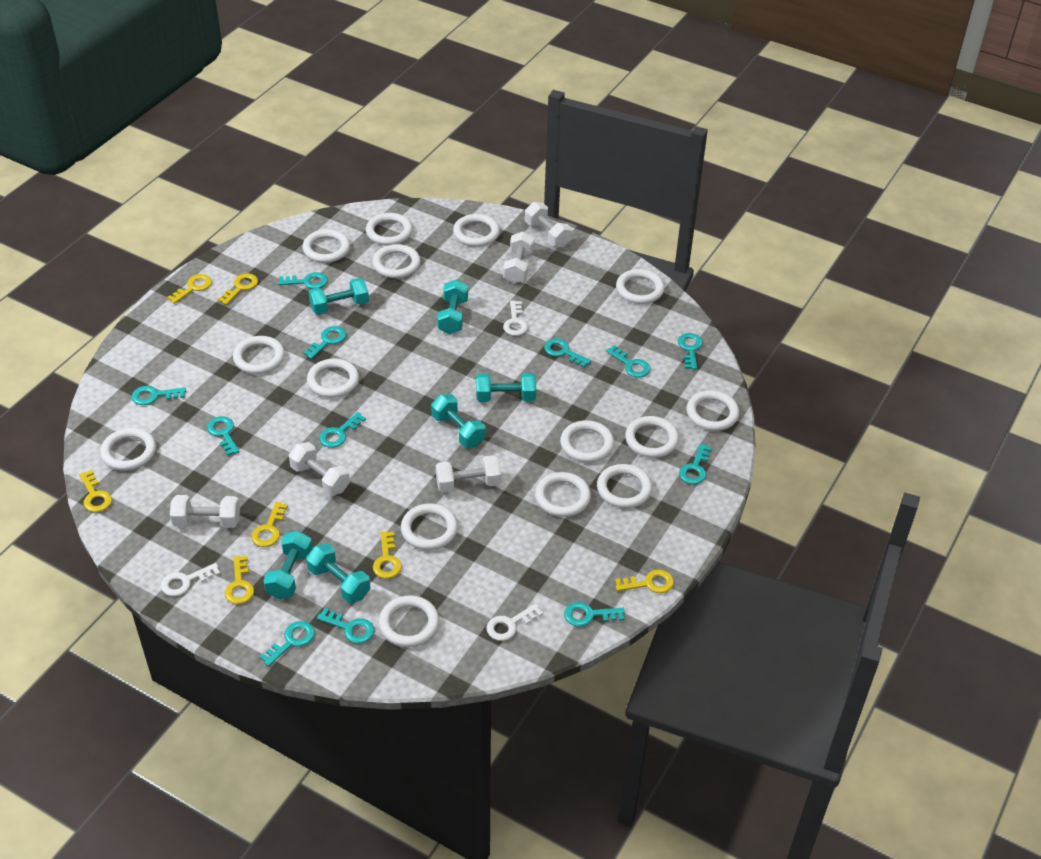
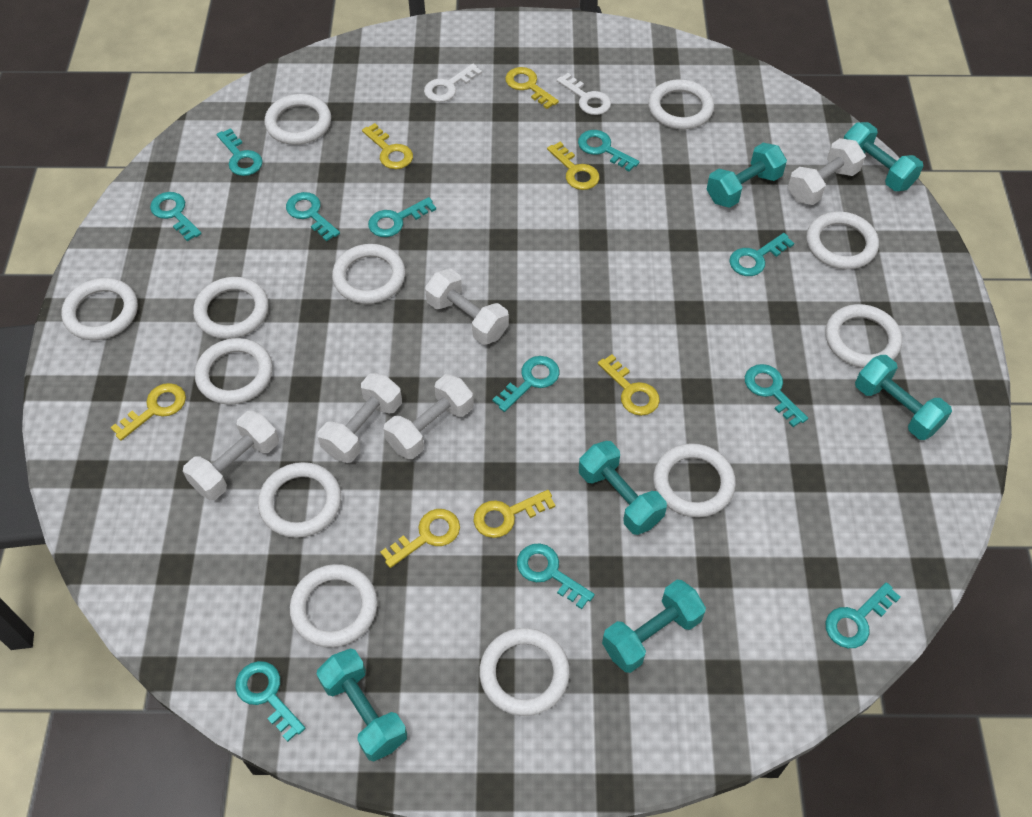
turquoise key: [131,386,186,405] [207,416,239,456] [260,621,315,666] [278,272,328,289] [303,326,346,359] [317,608,375,644] [319,412,366,448] [544,338,591,368] [564,602,625,627] [606,345,650,378] [678,333,703,370] [679,444,712,485] = 12 -> [150,192,202,241] [217,128,263,176] [235,661,306,742] [286,192,340,242] [368,197,436,237] [492,356,559,412] [517,543,595,609] [578,130,639,172] [729,233,794,276] [745,364,808,427] [826,582,901,648] = 11
white key: [161,563,220,596] [486,604,543,641] [503,301,528,336] = 3 -> [424,64,482,102] [557,73,611,115] = 2
white ring: [100,428,156,471] [233,336,285,374] [302,229,350,263] [307,359,359,398] [366,213,413,245] [373,244,421,278] [379,596,439,647] [401,503,458,550] [453,214,500,247] [535,472,591,517] [560,420,614,463] [597,464,652,508] [616,269,665,304] [625,416,679,458] [687,390,739,431] = 15 -> [61,278,138,340] [193,277,268,339] [195,338,273,405] [258,462,341,538] [265,94,331,145] [290,564,378,647] [332,244,405,304] [479,628,570,716] [648,79,714,129] [653,443,736,518] [807,211,879,269] [825,304,902,368] = 12

